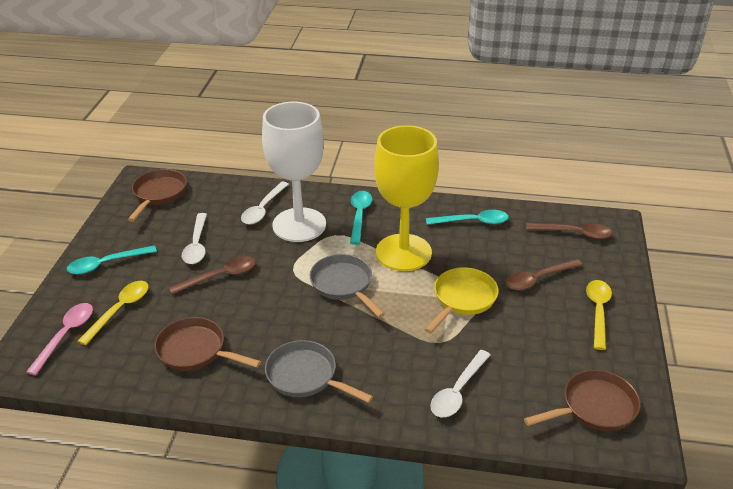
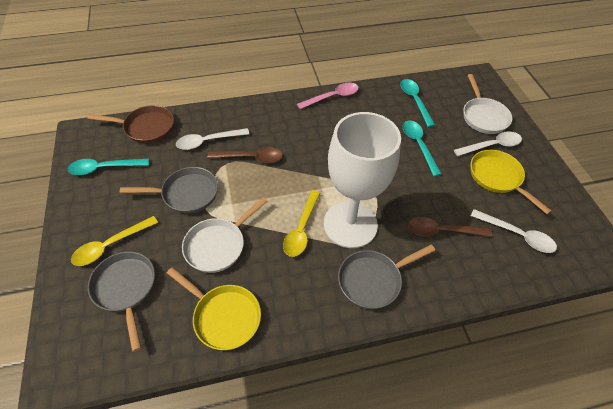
brown pan: [128,169,187,222] [154,317,261,371] [524,370,641,431] = 3 -> [88,105,174,144] = 1
brown spoon: [169,256,256,294] [506,259,583,290] [526,223,613,239] = 3 -> [207,147,283,163] [408,217,492,237] = 2
grey pan: [265,340,373,403] [310,254,385,318] = 2 -> [88,251,155,352] [120,167,218,214] [338,245,435,309] = 3
white pan: none = 0 -> [182,197,268,273] [463,74,512,134] = 2
yellow goblet: [374,125,439,271] = 1 -> none = 0
yellow pan: [424,267,499,334] = 1 -> [167,267,261,350] [471,150,552,214] = 2

